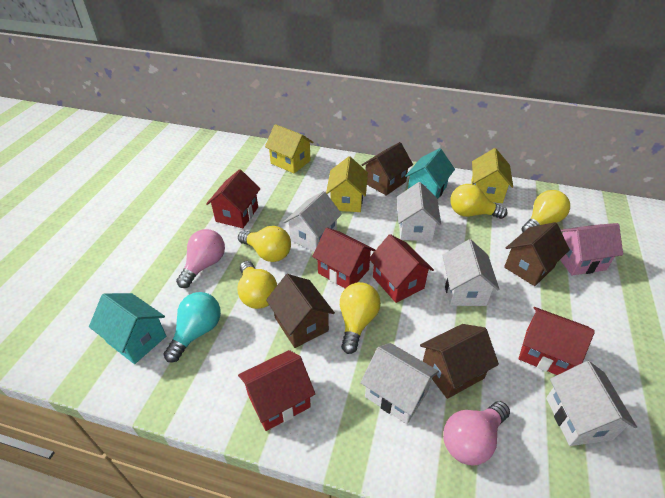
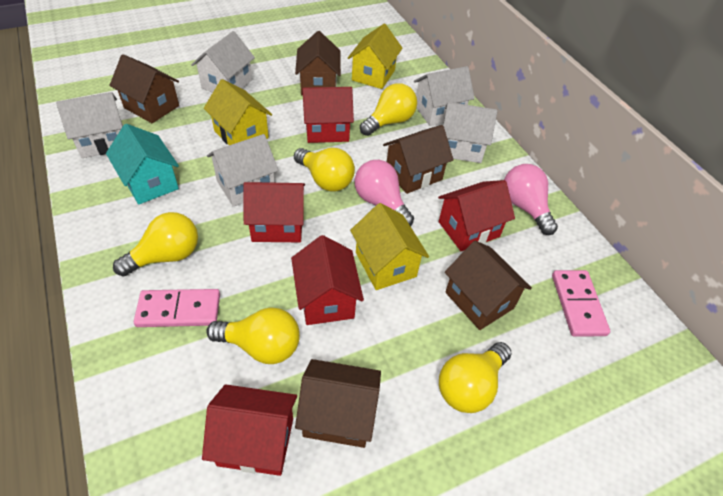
brown house: [266,274,335,348] [362,142,413,196] [420,324,499,399] [504,222,570,286] = 4 -> [109,54,179,123] [295,31,341,95] [295,359,381,448] [383,125,454,194] [445,241,532,330] = 5
pink domino: none = 0 -> [134,289,220,327] [552,270,610,337] = 2
pink house: [560,223,623,275] = 1 -> none = 0
turquoise house: [89,293,166,364] [405,148,455,199] = 2 -> [106,124,179,205] = 1
turquoise light bulb: [163,292,221,363] = 1 -> none = 0

